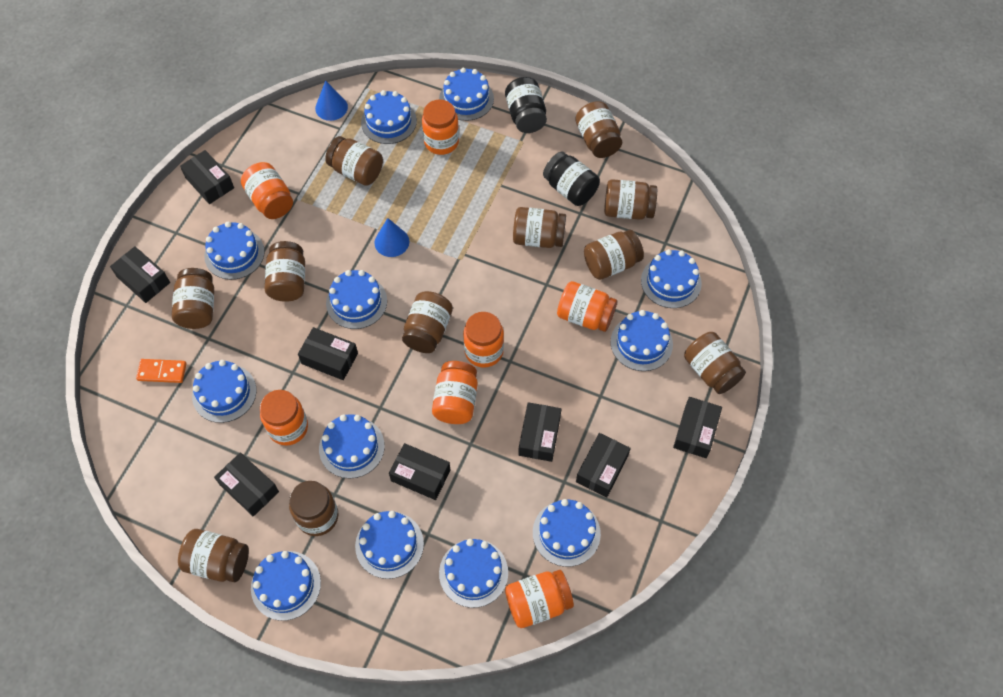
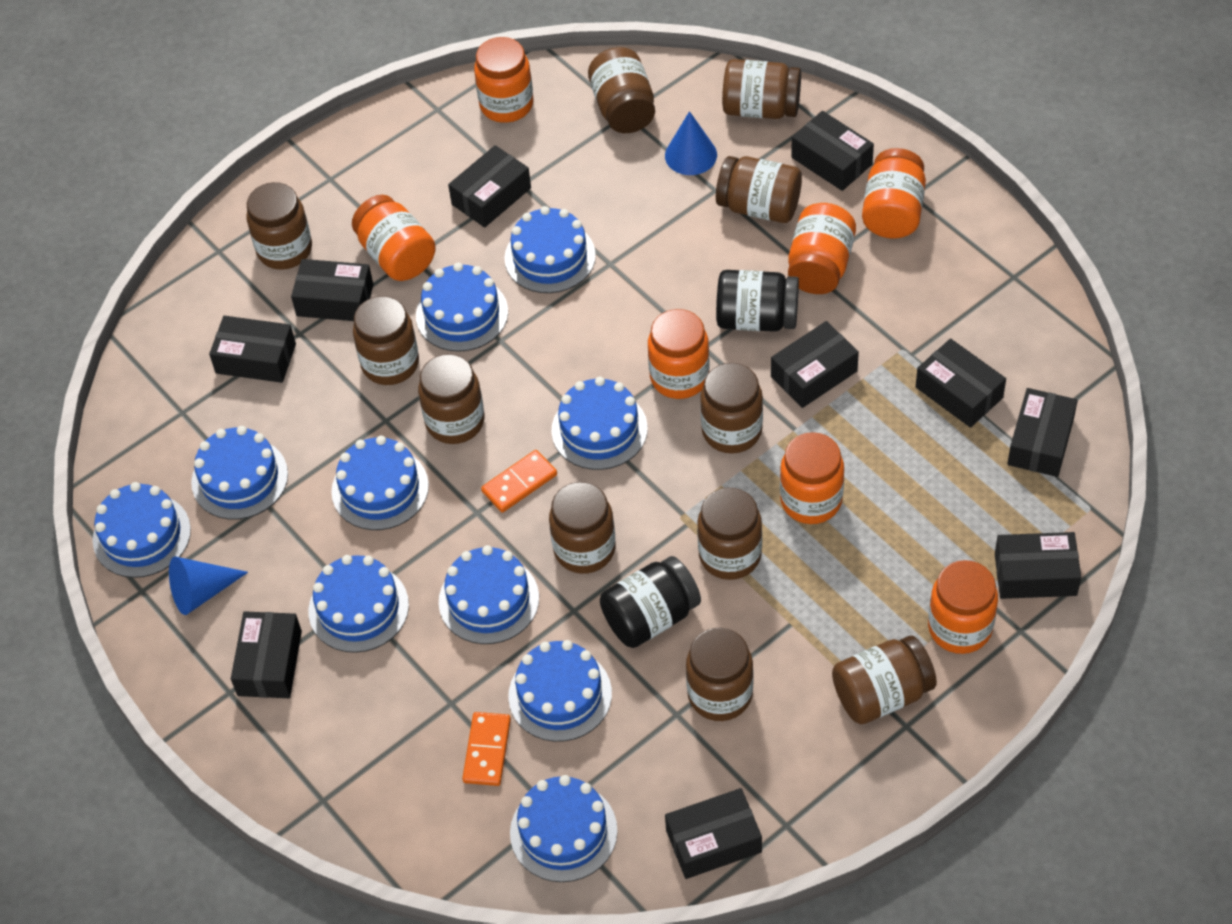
black box: [110,246,170,303] [180,150,234,204] [214,452,279,517] [298,327,358,380] [389,443,451,500] [518,402,561,462] [576,433,631,497] [673,397,722,458] = 8 -> [209,316,296,383] [231,611,302,698] [291,259,373,321] [448,145,531,227] [665,788,762,879] [771,321,859,408] [791,111,874,191] [916,338,1006,428] [995,532,1081,599] [1007,388,1078,477] = 10
blue cake: [192,360,256,423] [204,222,265,280] [251,551,321,621] [319,414,385,479] [326,270,387,329] [355,511,424,579] [361,90,417,144] [439,68,494,121] [439,539,508,608] [533,499,601,567] [611,310,673,371] [641,249,702,308] = 12 -> [93,482,191,578] [191,426,288,519] [308,555,409,653] [331,436,429,530] [416,263,508,352] [439,545,539,644] [504,206,596,293] [508,640,612,742] [510,775,618,882] [551,377,648,470] = 10
orange domino: [136,359,186,383] = 1 -> [462,712,511,786] [481,450,557,512] = 2

